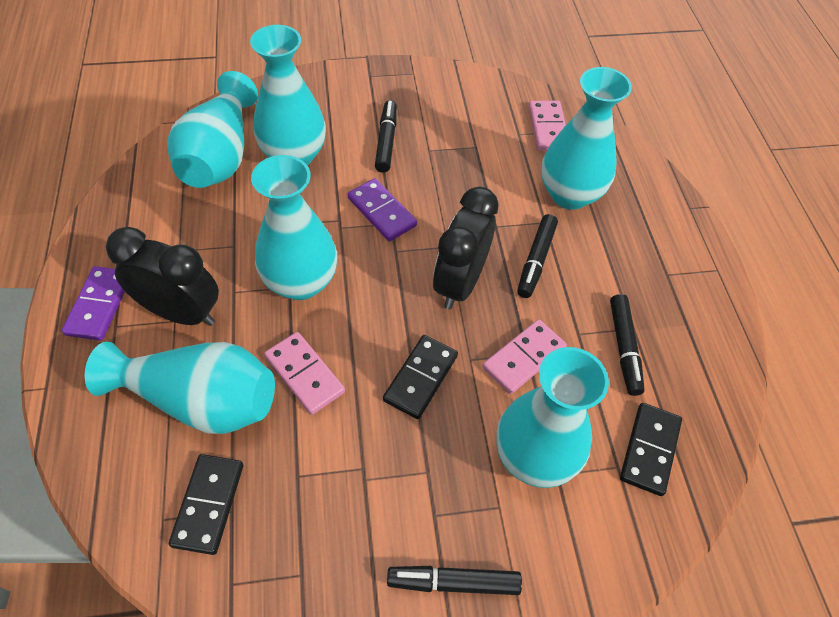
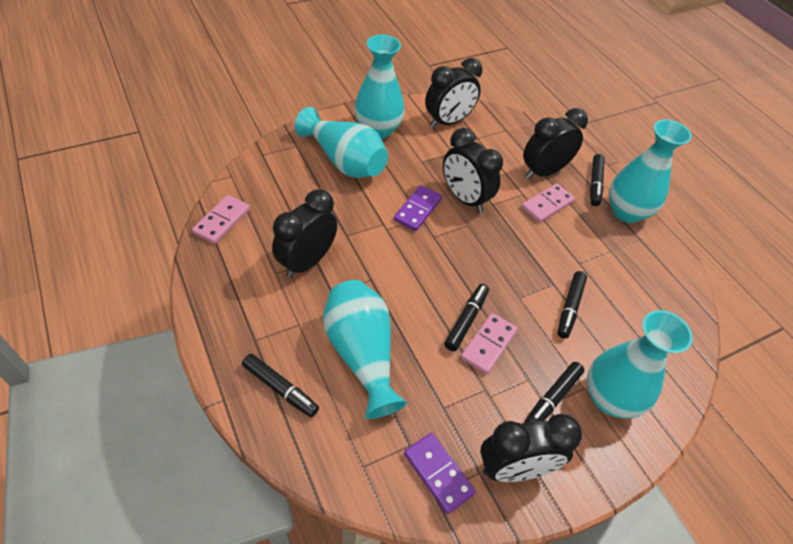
black clock: [106,227,219,326] [433,187,499,309] = 2 -> [272,189,337,278] [425,58,482,128] [443,128,503,213] [480,414,582,482] [523,108,588,179] = 5
black domino: [169,454,243,555] [383,335,458,419] [620,403,682,496] = 3 -> none = 0
black marker: [375,100,397,173] [387,566,522,595] [517,214,558,298] [610,294,645,396] = 4 -> [242,354,319,417] [444,284,489,351] [524,362,584,423] [557,271,587,339] [590,154,605,206] = 5
turquoise vase: [85,342,275,434] [167,71,258,188] [250,25,326,166] [251,155,337,300] [497,347,609,488] [541,67,632,210] = 6 -> [295,107,388,178] [323,280,407,419] [354,35,405,139] [587,310,693,418] [609,119,692,223] = 5

